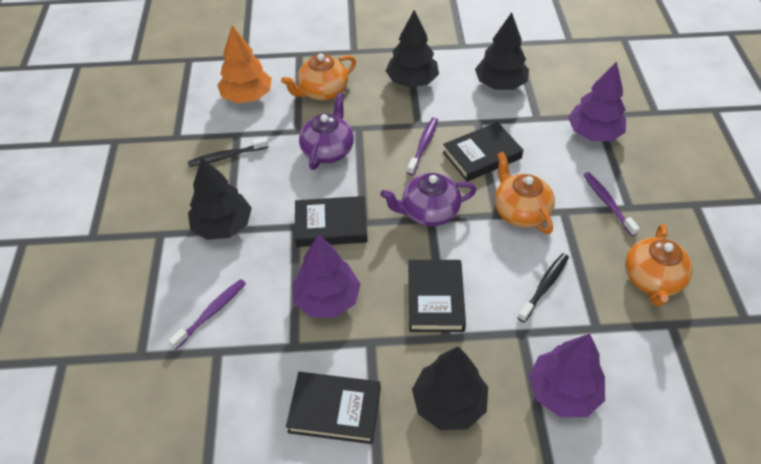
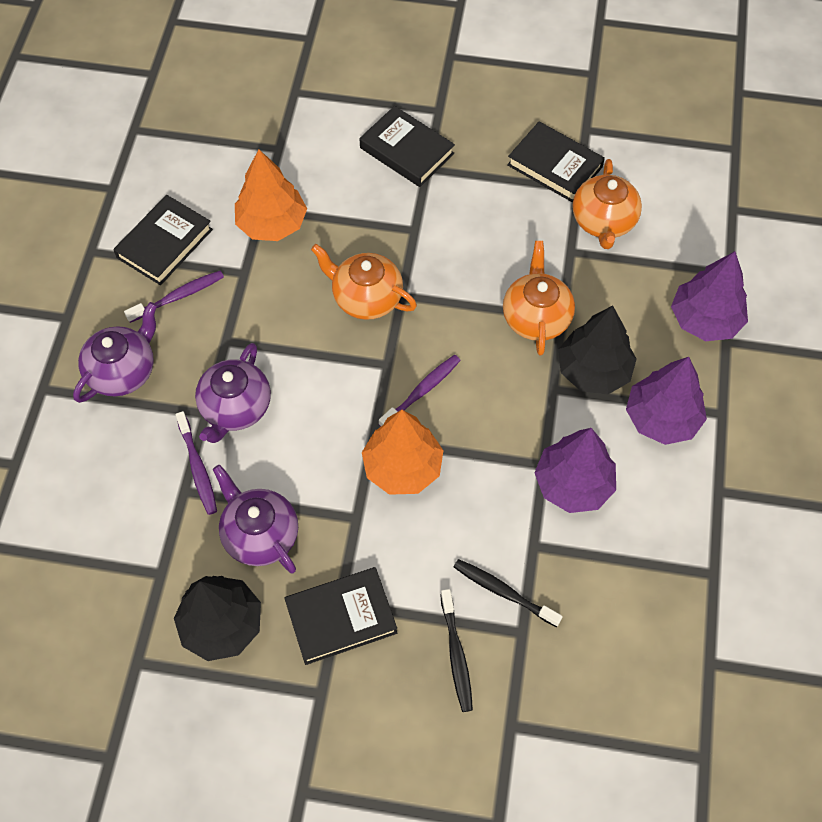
black tree: [188,158,252,240] [386,10,439,88] [412,347,488,430] [475,12,529,90] = 4 -> [174,576,261,661] [558,305,637,395] = 2
orange tree: [217,25,272,103] = 1 -> [235,150,307,241] [362,410,444,495] = 2
purple teapot: [299,92,354,170] [380,173,476,226] = 2 -> [73,302,157,403] [195,343,271,443] [213,465,298,573] = 3

